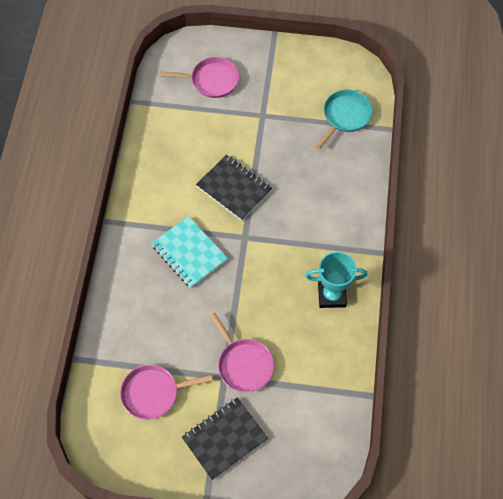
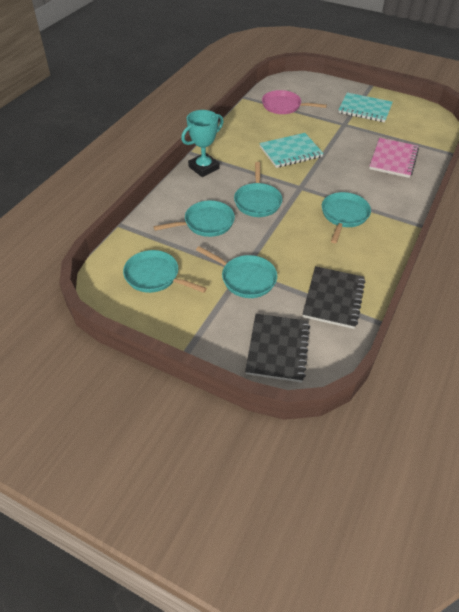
pink notebook: none = 0 -> [369,138,419,178] = 1
pink pan: [120,365,213,420] [160,57,239,98] [209,312,274,393] = 3 -> [262,90,327,114] = 1
turquoise notebook: [151,216,228,288] = 1 -> [259,133,324,168] [338,93,393,123] = 2
turquoise pan: [315,90,373,149] = 1 -> [123,250,207,293] [153,200,235,237] [196,246,277,298] [234,162,282,217] [322,192,371,243] = 5

